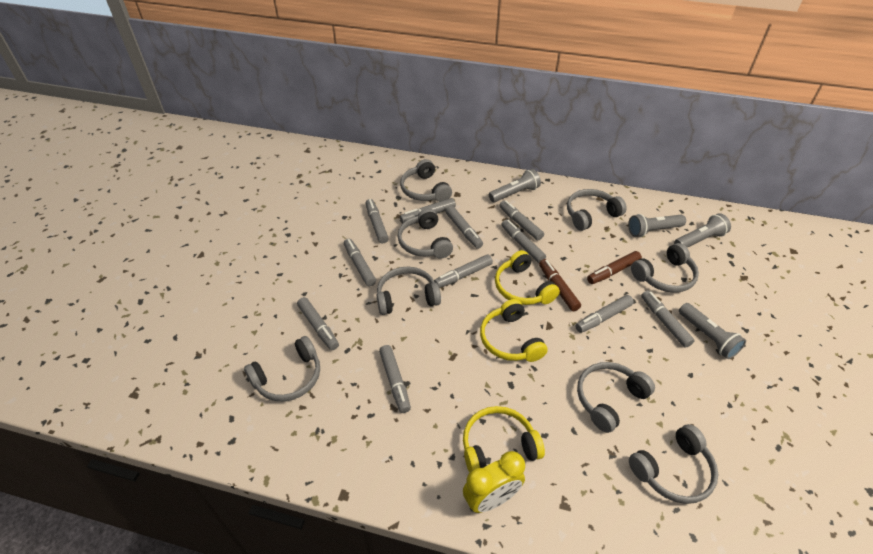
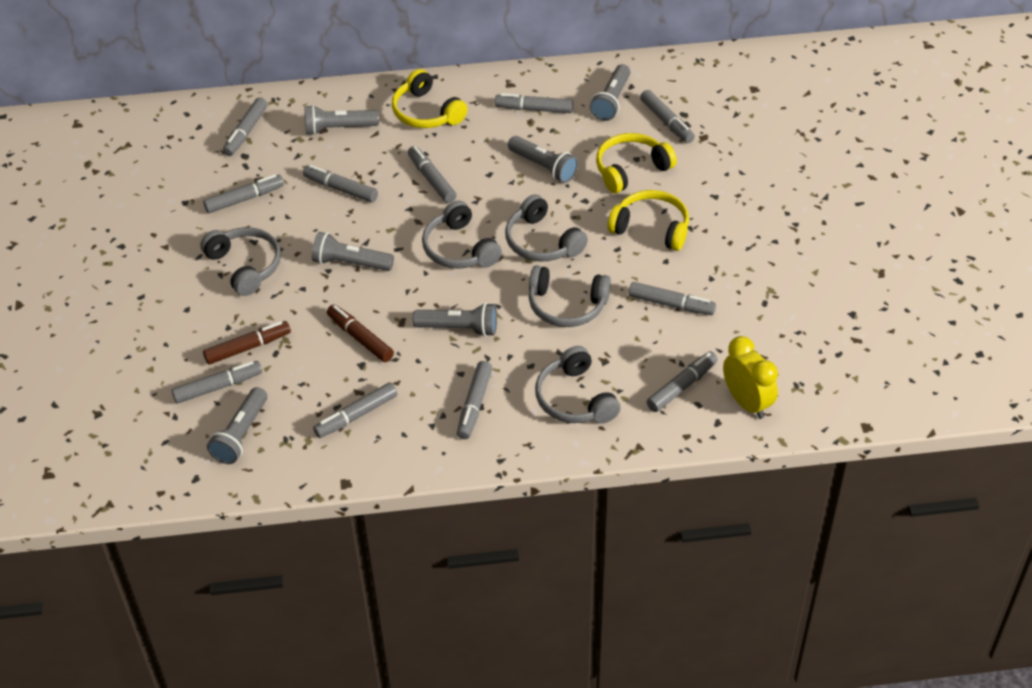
grey flashlight: [489,169,541,202] [628,214,686,237] [674,213,731,248] [679,303,746,359] = 4 -> [207,387,267,464] [305,105,379,135] [312,232,394,271] [413,303,497,337] [508,136,578,183] [590,64,631,121] = 6
grey headphones: [244,336,320,401] [377,267,441,315] [398,208,453,259] [400,159,452,202] [567,189,627,231] [577,362,655,433] [629,424,718,504] [631,243,699,293] = 8 -> [200,227,281,296] [422,201,502,269] [505,194,588,262] [529,265,611,327] [535,346,621,424] = 5

